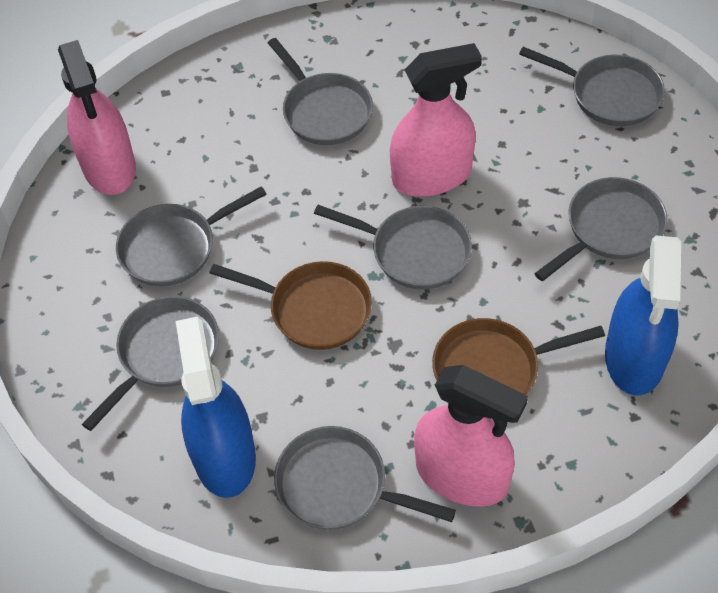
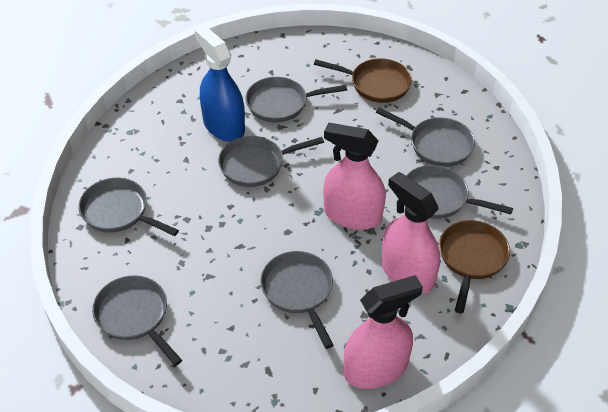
blue spray bottle: [176,317,256,498] [605,235,681,395] = 2 -> [195,26,245,142] = 1

